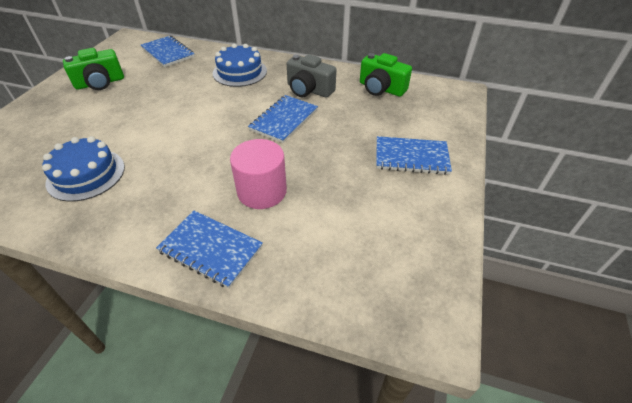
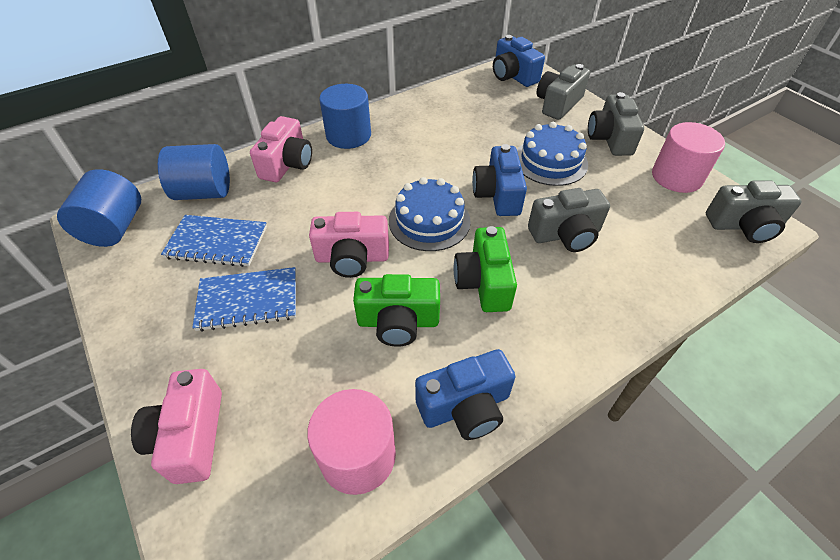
blue camera: none = 0 -> [415,349,515,440] [472,144,527,216] [493,35,545,87] = 3
blue cylinder: none = 0 -> [57,169,141,247] [158,144,230,200] [319,84,371,149] = 3
blue notebook: [141,36,195,67] [156,211,263,288] [248,95,318,143] [376,136,452,175] = 4 -> [161,215,267,267] [192,267,296,332] = 2
grey camera: [287,54,337,98] = 1 -> [528,188,610,252] [536,64,590,120] [588,92,644,156] [706,180,802,243] = 4
pink camera: none = 0 -> [131,369,222,484] [250,116,312,182] [309,212,389,278] = 3
pink cylinder: [230,139,287,209] = 1 -> [307,389,396,495] [652,122,725,193] = 2

